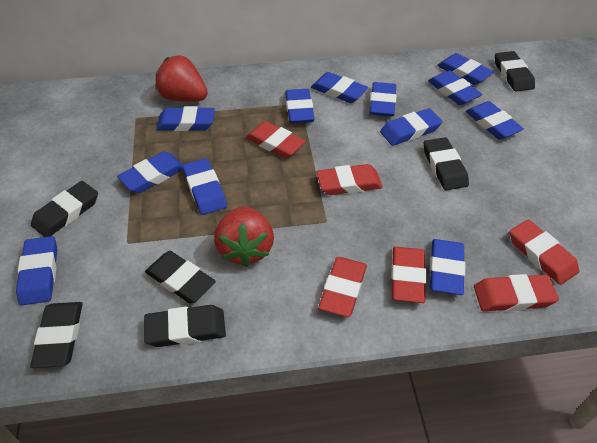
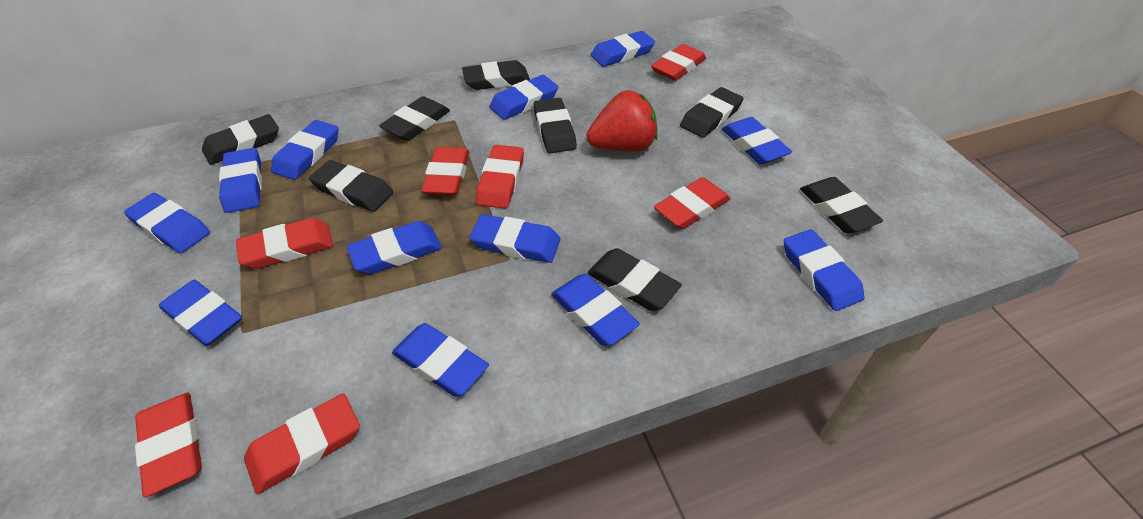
black eraser: [30,302,83,368] [31,181,98,237] [144,305,226,347] [145,251,216,303] [424,137,469,190] [495,51,535,91] = 6 -> [202,114,279,165] [309,160,393,212] [379,96,450,141] [462,60,530,90] [534,98,577,154] [587,248,682,311] [680,87,744,138] [800,177,883,233] = 8
red eraser: [246,121,306,158] [316,164,383,195] [319,257,367,317] [391,247,427,303] [474,274,559,311] [510,219,579,285] = 6 -> [135,393,202,497] [236,218,333,269] [244,394,360,494] [421,147,469,195] [476,145,524,209] [651,44,706,81] [654,177,730,229] = 7
red strawberry: [155,55,208,102] [214,206,274,267] = 2 -> [587,90,658,151] = 1

